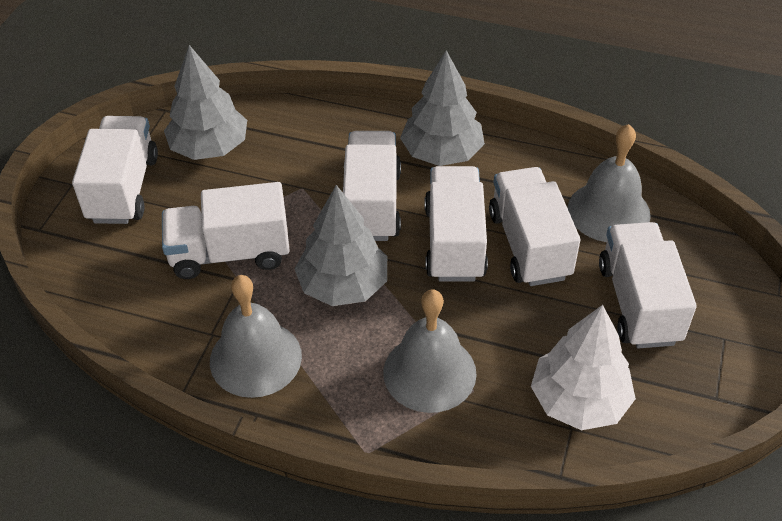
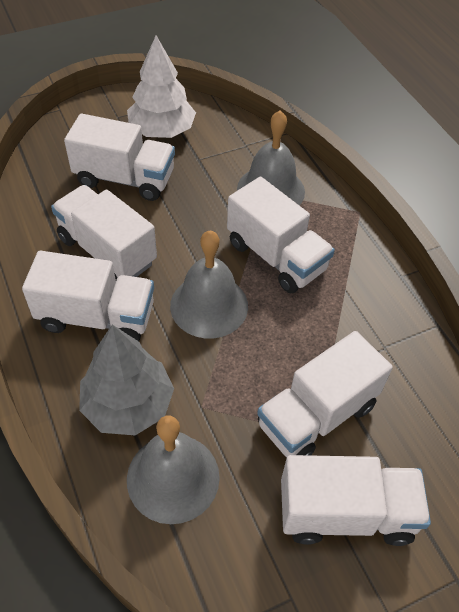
grey tree: [164,45,247,160] [295,185,387,306] [400,50,485,166] = 3 -> [79,325,174,435] = 1

